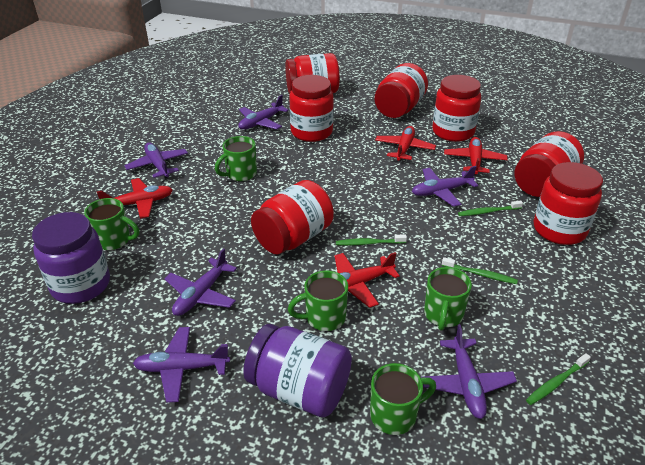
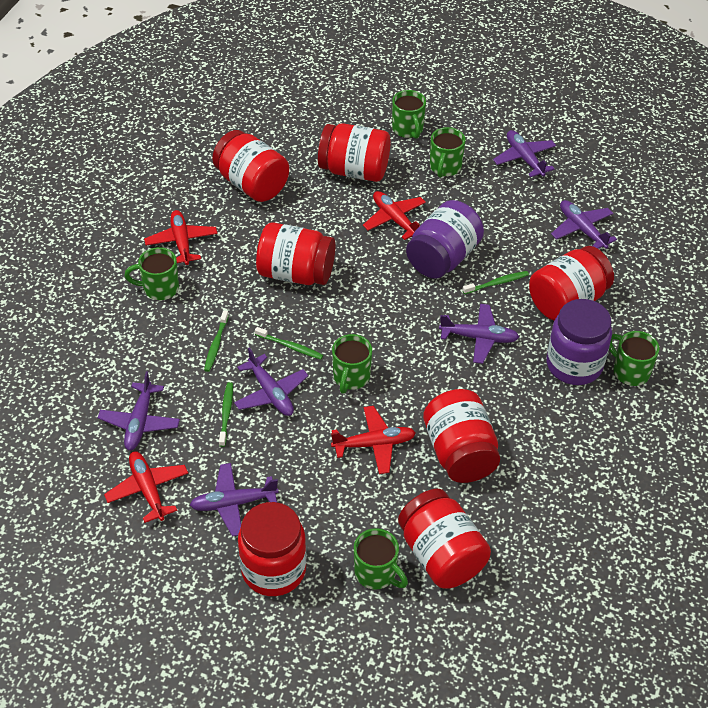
green mug: [84,198,139,250] [215,136,257,181] [288,271,348,331] [370,363,436,435] [424,267,472,331] = 5 -> [125,247,179,300] [332,334,372,394] [354,528,408,589] [392,90,426,139] [430,127,466,178] [609,331,659,386] = 6

